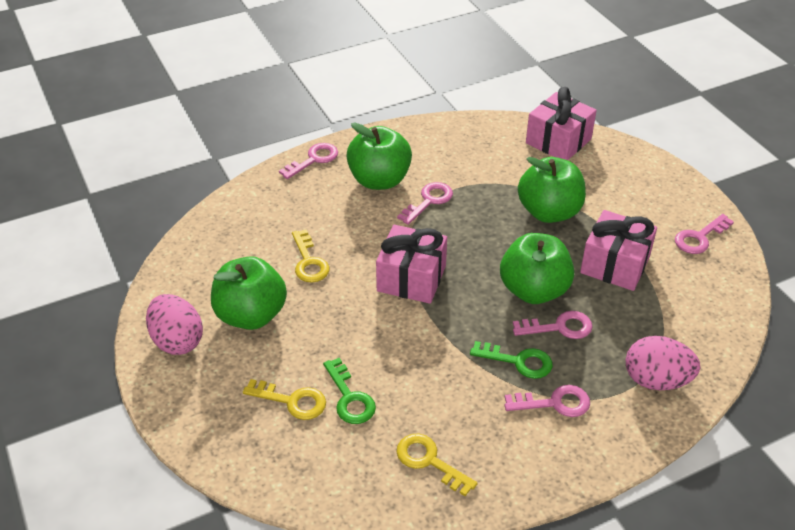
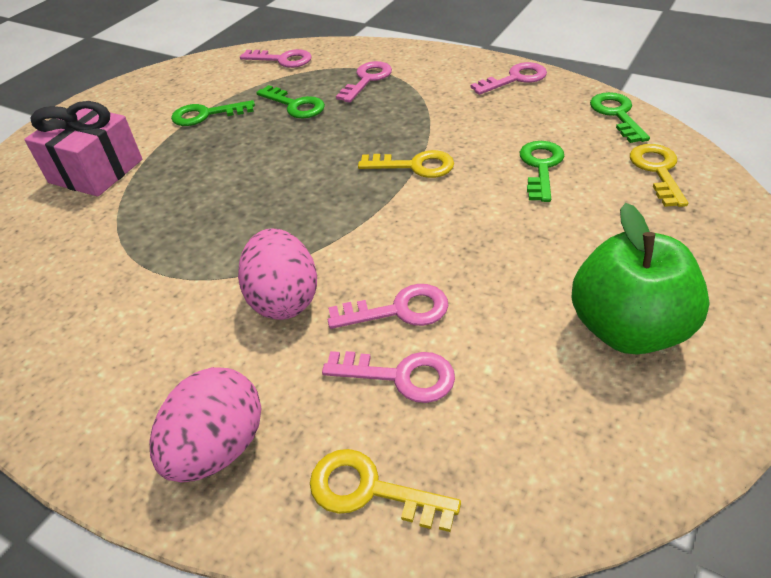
green apple: [211,256,287,330] [346,122,412,190] [500,233,574,304] [518,157,586,223] = 4 -> [572,203,710,355] = 1
green key: [323,358,376,424] [470,341,553,379] = 2 -> [171,100,255,126] [256,85,325,118] [520,141,564,202] [590,92,650,143] = 4
pink gift: [376,225,447,304] [526,87,597,160] [580,210,657,291] = 3 -> [24,101,142,197] = 1

